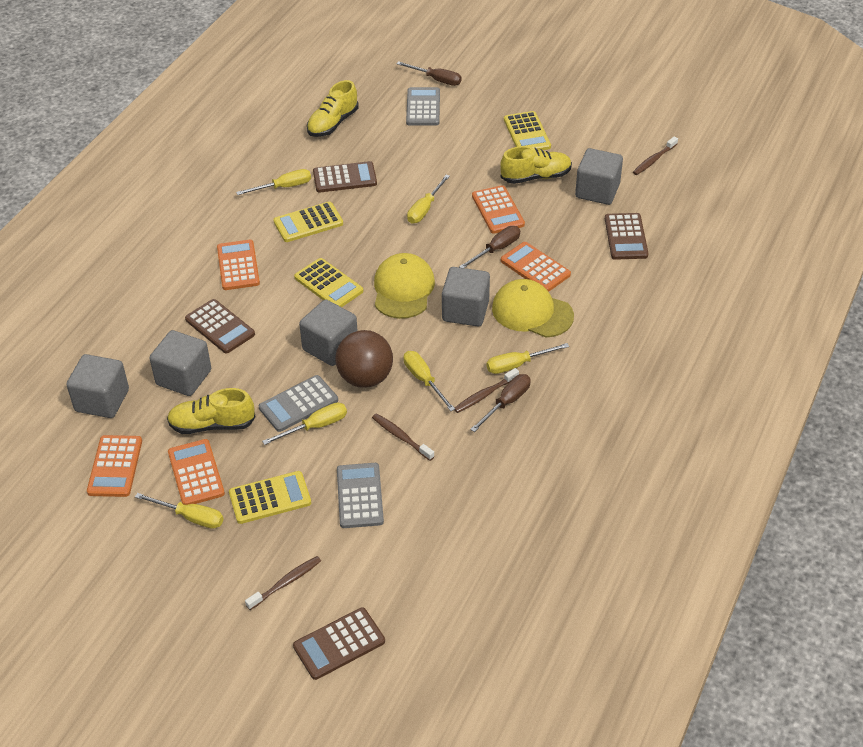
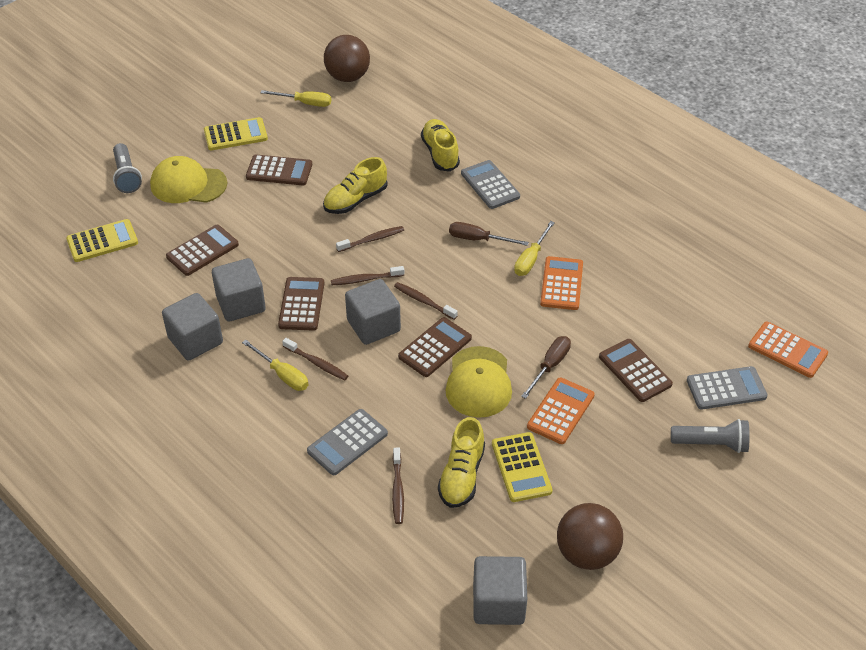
brown ball: [335,330,393,388] = 1 -> [324,35,370,82] [557,503,623,570] = 2
brown calculator: [185,299,255,354] [293,607,385,680] [313,161,377,193] [605,213,649,260] = 4 -> [166,225,239,276] [246,155,312,186] [278,277,325,331] [398,317,472,377] [599,339,673,402] = 5
brown screwdriver: [396,61,461,86] [459,226,520,268] [470,374,531,432] = 3 -> [449,222,529,246] [521,336,571,399] = 2
brown toothbrush: [245,556,321,610] [372,413,435,461] [455,368,519,413] [633,136,678,175] = 4 -> [282,338,348,380] [331,266,404,285] [336,226,404,252] [392,448,404,524] [394,282,458,320] = 5
grey cube: [67,354,129,418] [149,330,211,396] [299,299,358,366] [442,267,490,326] [575,148,623,205] = 5 -> [162,293,223,361] [212,258,266,322] [345,279,401,345] [473,556,527,625] = 4
grey flashlight: none = 0 -> [113,143,142,193] [671,419,750,453] = 2
orange calculator: [87,435,142,497] [168,439,225,505] [217,240,260,290] [472,185,525,234] [501,242,571,292] = 5 -> [527,377,595,444] [540,256,583,310] [748,322,828,378] = 3
yellow calculator: [229,471,311,524] [273,202,343,242] [294,258,363,307] [504,111,551,150] = 4 -> [66,219,138,262] [204,117,268,150] [492,432,553,502] = 3
yellow screwdriver: [135,493,224,529] [236,169,311,195] [262,402,347,445] [404,351,455,411] [407,175,450,223] [487,343,569,374] = 6 -> [242,340,309,391] [260,90,331,107] [514,221,555,276] = 3

